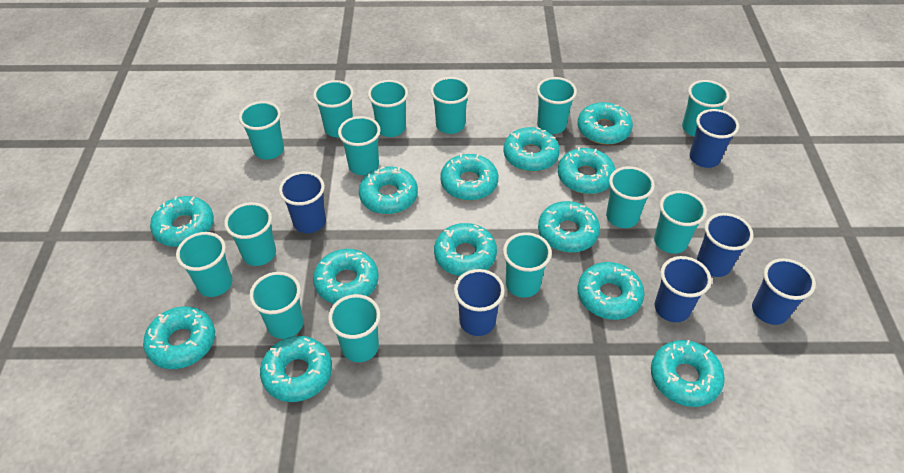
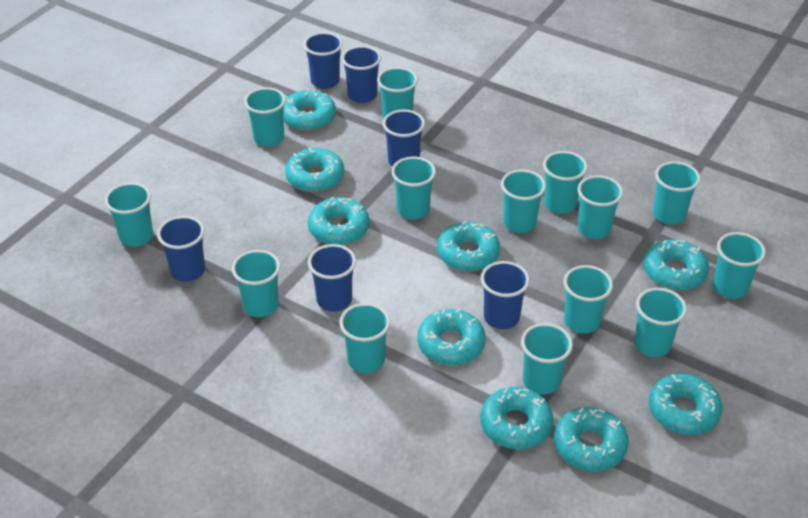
turquoise donut: [143,306,215,369] [150,196,214,247] [260,336,332,402] [313,249,379,304] [359,166,418,214] [434,223,497,276] [440,153,498,201] [503,127,560,172] [538,201,600,253] [558,147,616,194] [577,262,645,320] [578,102,633,145] [651,340,725,407] = 13 -> [283,89,336,131] [285,147,344,192] [308,197,370,245] [417,308,486,365] [437,221,500,271] [480,387,553,449] [554,407,629,471] [644,240,709,290] [649,373,722,435] = 9

